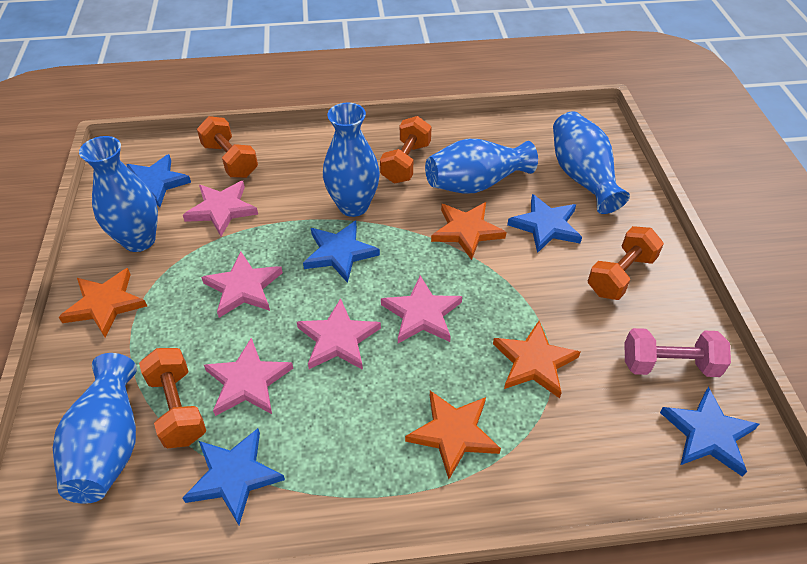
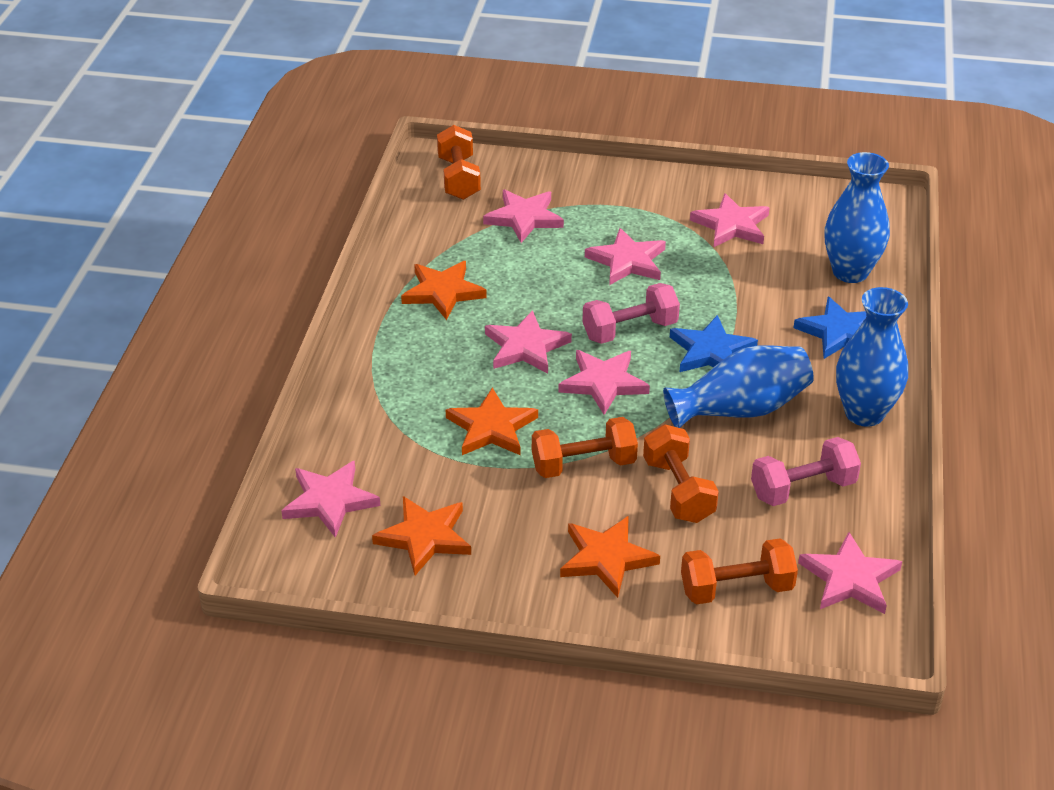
blue star: [126,154,191,207] [183,428,285,525] [303,220,380,283] [507,194,582,253] [660,387,759,477] = 5 -> [670,315,758,372] [793,297,866,359] = 2
blue vase: [53,353,137,504] [79,136,158,252] [323,103,380,217] [425,139,538,193] [553,111,630,214] = 5 -> [663,345,814,428] [825,152,890,283] [836,287,908,427] = 3
pink dumbbell: [624,328,731,377] = 1 -> [582,283,680,344] [751,437,861,506] = 2
pink star: [183,181,258,236] [201,252,283,318] [204,338,293,416] [297,298,381,370] [381,276,462,343] = 5 -> [281,460,380,538] [483,190,564,243] [485,310,572,374] [558,350,650,415] [585,228,666,285] [690,193,770,247] [798,532,902,614] = 7

